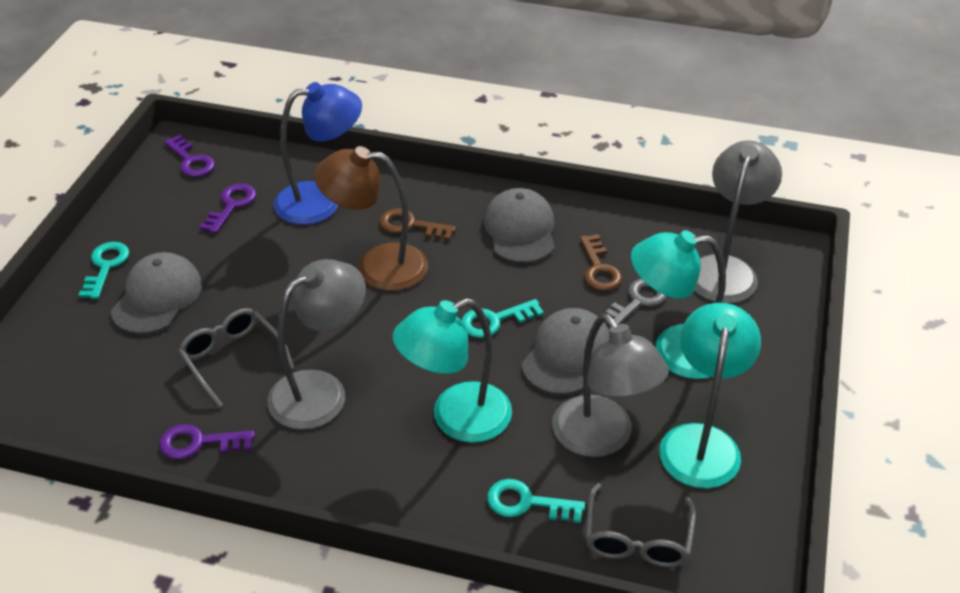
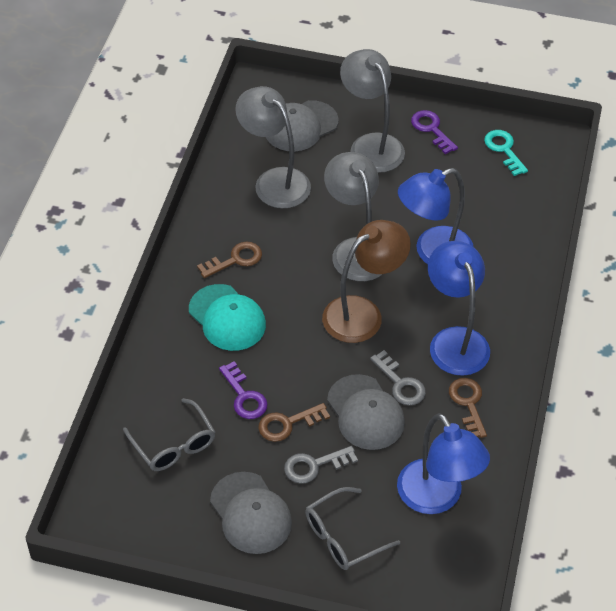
blue lamp: [274,82,362,225] = 1 -> [397,413,490,514] [398,168,473,264] [428,241,490,376] = 3
brown key: [379,208,456,240] [580,234,622,291] = 2 -> [197,242,262,278] [258,403,330,442] [449,378,487,438] = 3
grey key: [602,279,666,327] = 1 -> [284,446,358,484] [370,350,426,406] = 2
purple key: [159,424,254,460] [164,135,215,177] [200,183,256,234] = 3 -> [219,361,268,419] [411,110,458,154] = 2
turquoise cap: none = 0 -> [189,284,266,351] = 1
turquoise key: [79,242,129,299] [461,299,544,338] [487,479,585,523] = 3 -> [484,130,528,176] = 1
turquoise lamp: [392,298,512,443] [631,230,726,379] [659,303,761,488] = 3 -> none = 0

